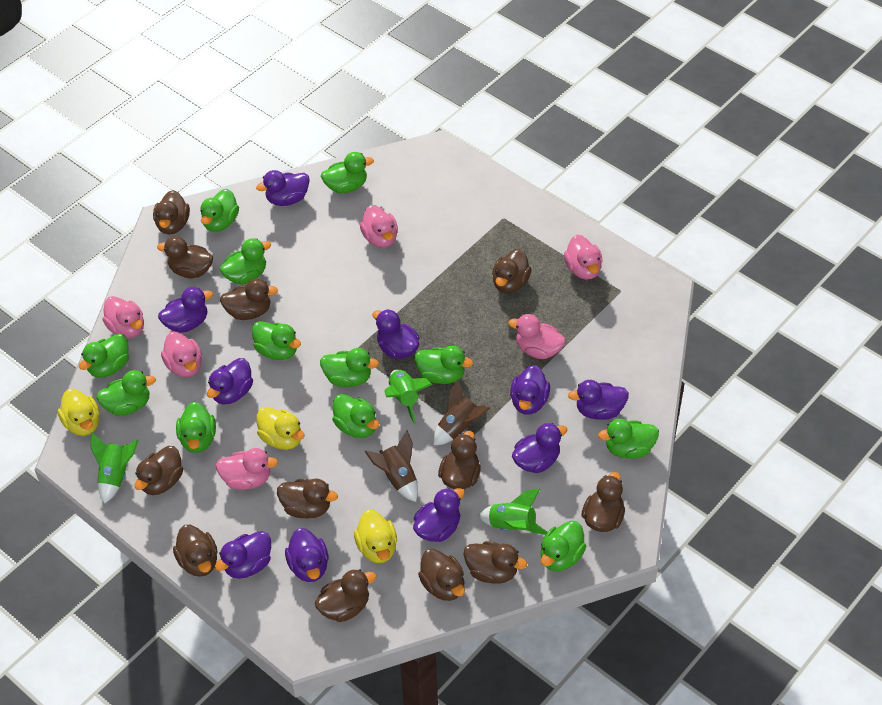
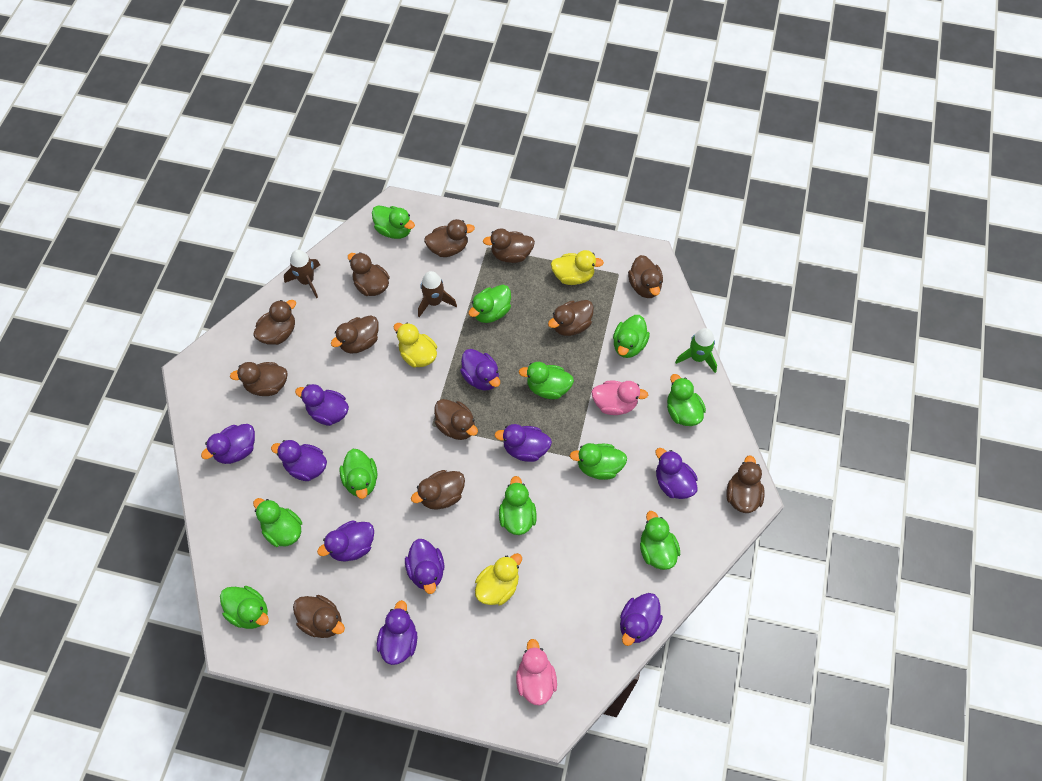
green duck: [79,333,129,377] [96,370,156,416] [176,402,216,453] [200,189,239,232] [220,238,271,284] [252,321,301,360] [320,348,379,387] [321,152,374,193] [332,394,379,438] [415,346,473,384] [541,520,586,571] [598,419,659,459] = 12 -> [220,586,269,629] [253,498,302,547] [340,449,377,499] [372,206,415,239] [468,285,511,323] [499,476,537,535] [519,362,574,399] [570,443,627,480] [613,315,650,358] [640,511,680,570] [667,374,706,426] = 11
green rocket: [90,433,138,504] [385,369,432,424] [478,488,547,534] = 3 -> [675,328,717,373] = 1
pink duck: [102,296,144,338] [161,332,202,377] [215,448,278,490] [360,205,398,248] [508,314,565,359] [564,235,603,280] = 6 -> [516,639,557,705] [592,381,648,415] = 2

